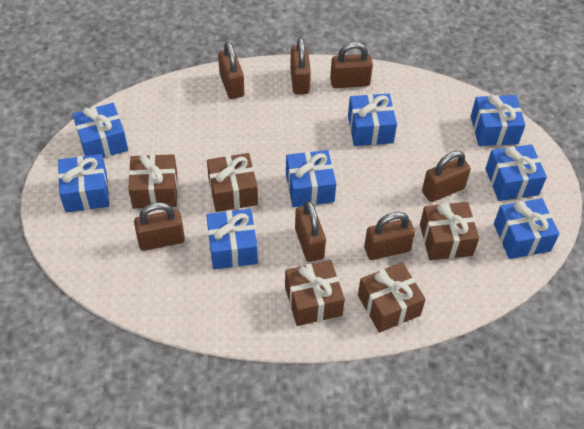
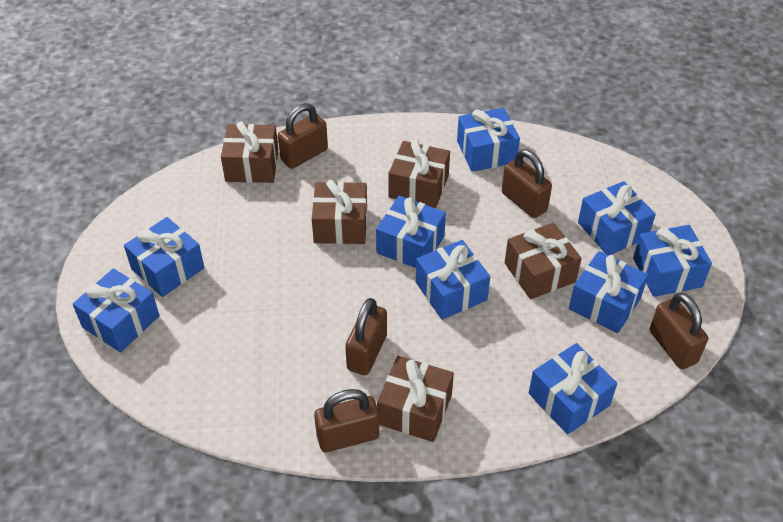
blue gift: [58,154,109,212] [73,103,128,158] [206,209,258,269] [286,150,336,207] [348,94,397,146] [471,94,525,146] [485,144,547,201] [494,198,559,259] = 8 -> [73,268,160,353] [124,217,205,297] [376,196,446,268] [416,240,490,320] [457,108,520,172] [529,343,617,435] [569,251,648,333] [578,181,656,255] [633,225,712,297] = 9
brown padlock: [134,202,185,251] [218,42,244,99] [290,38,311,94] [295,201,326,262] [330,42,373,88] [364,212,415,260] [422,151,471,202] = 7 -> [278,103,328,169] [314,389,379,452] [345,298,387,375] [502,149,552,218] [650,293,708,369] = 5

